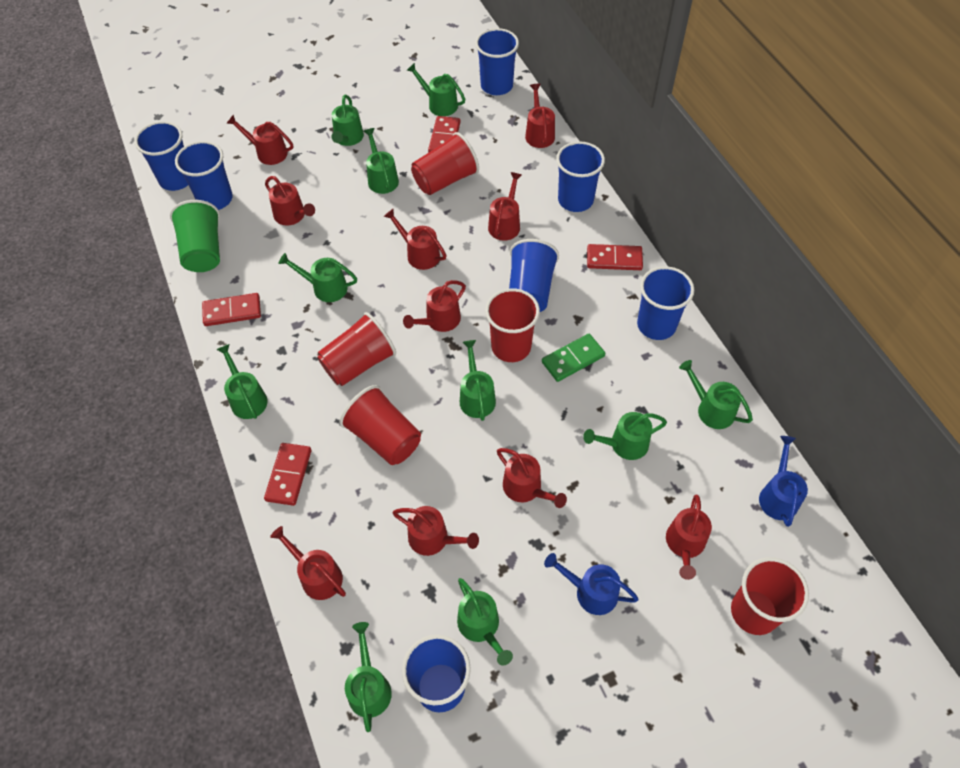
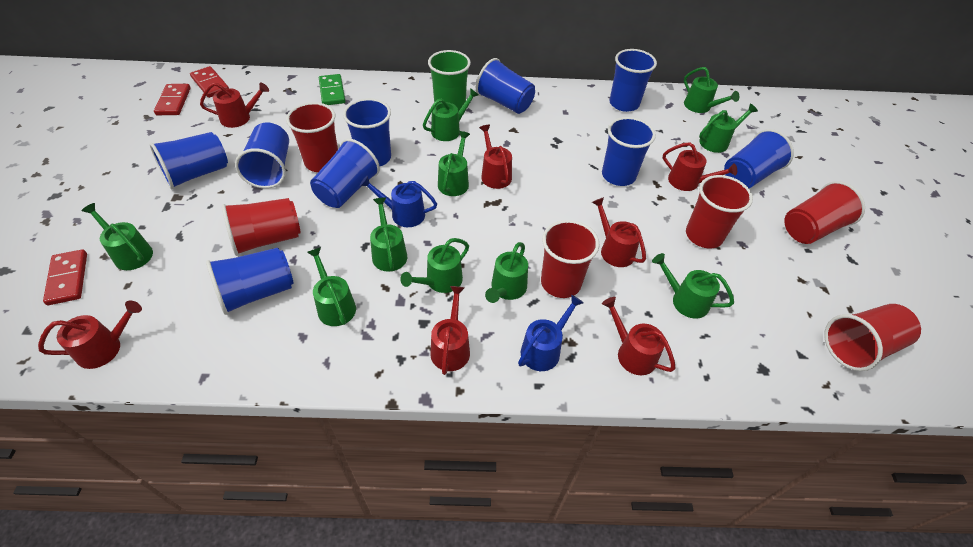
blue cup: [135,121,188,191] [175,141,233,210] [402,635,471,712] [475,28,519,95] [509,239,559,312] [556,141,605,212] [637,266,694,340] = 7 -> [150,132,228,189] [206,248,293,315] [235,123,289,189] [310,139,380,208] [343,98,391,166] [476,58,535,114] [602,117,656,186] [610,49,657,112] [724,129,794,188] = 9
red cup: [317,312,396,386] [340,385,421,465] [411,132,479,195] [485,288,540,362] [731,557,809,635] = 5 -> [222,198,301,256] [286,102,338,172] [541,220,599,298] [686,175,753,248] [784,181,865,244] [824,304,921,371] = 6
red domino: [202,293,261,326] [264,443,312,506] [428,116,461,153] [587,244,643,270] = 4 -> [43,249,87,305] [154,84,191,115] [190,66,229,98] = 3
red watering can: [226,115,293,165] [265,176,315,226] [270,526,346,600] [384,209,446,270] [392,506,479,556] [403,280,466,332] [488,172,522,241] [497,448,567,508] [525,84,555,148] [666,495,712,580] = 10 -> [38,300,142,369] [200,82,269,128] [430,286,470,375] [479,125,512,189] [592,197,646,267] [602,297,675,375] [663,142,737,191] = 7

